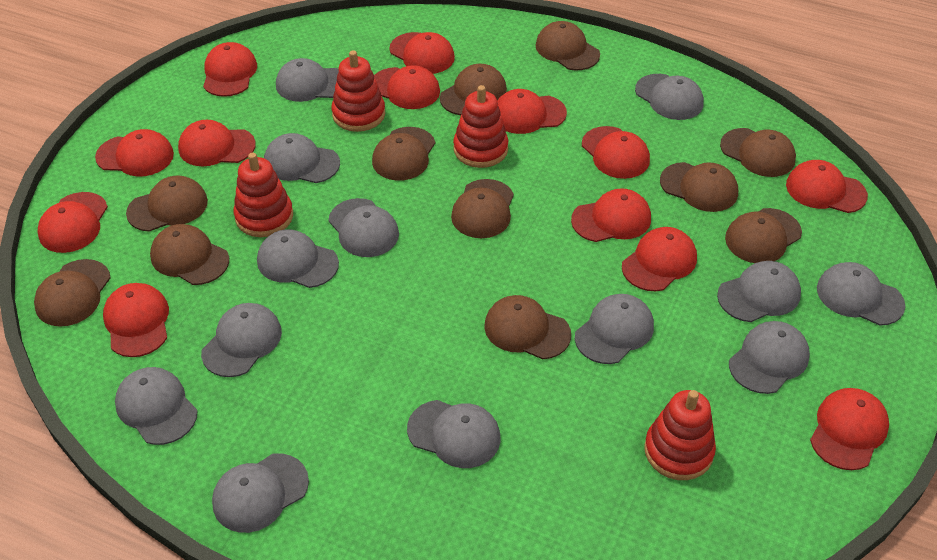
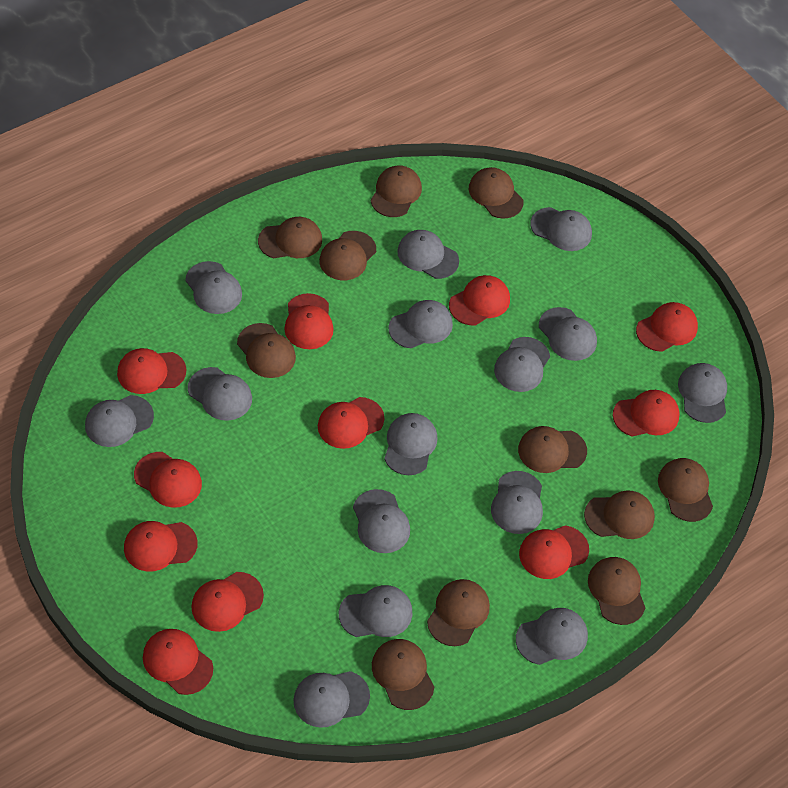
grey cap: [115,367,197,445] [201,303,282,377] [212,453,309,533] [257,229,339,288] [264,133,340,183] [276,58,339,102] [328,198,399,257] [407,400,501,468] [575,294,654,364] [635,74,704,120] [717,261,801,322] [729,321,810,394] [817,262,906,326] = 13 -> [85,395,154,447] [185,261,242,314] [188,367,252,421] [293,671,370,728] [339,585,412,637] [353,489,410,553] [384,413,438,475] [388,300,453,348] [397,230,459,279] [491,471,543,534] [494,337,550,392] [516,608,588,665] [530,207,592,251] [539,307,597,361] [678,363,727,423] = 15
red cap: [38,192,108,253] [95,129,174,176] [103,283,169,357] [178,120,256,166] [203,42,257,97] [374,65,440,109] [389,32,455,74] [497,89,567,134] [571,188,651,242] [582,126,650,179] [622,227,697,291] [786,160,868,213] [810,388,889,470] = 13 -> [117,348,186,394] [124,521,198,571] [134,452,202,508] [143,629,213,695] [191,572,264,632] [284,293,334,349] [318,397,384,449] [449,275,510,325] [519,525,589,579] [613,390,680,436] [636,302,698,352] = 11
red stacking toy: [234,153,293,237] [331,50,385,132] [453,85,508,168] [644,390,716,480] = 4 -> none = 0

